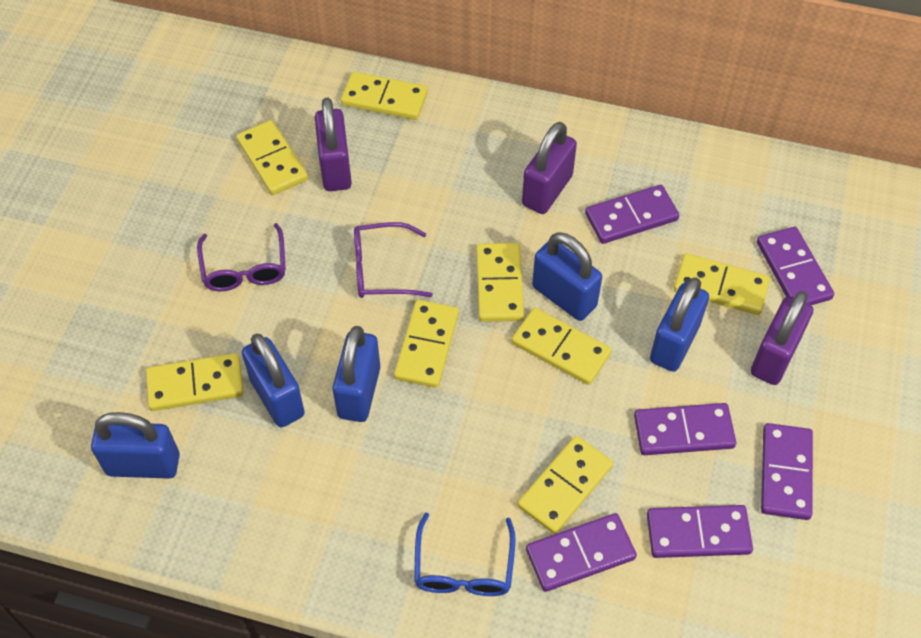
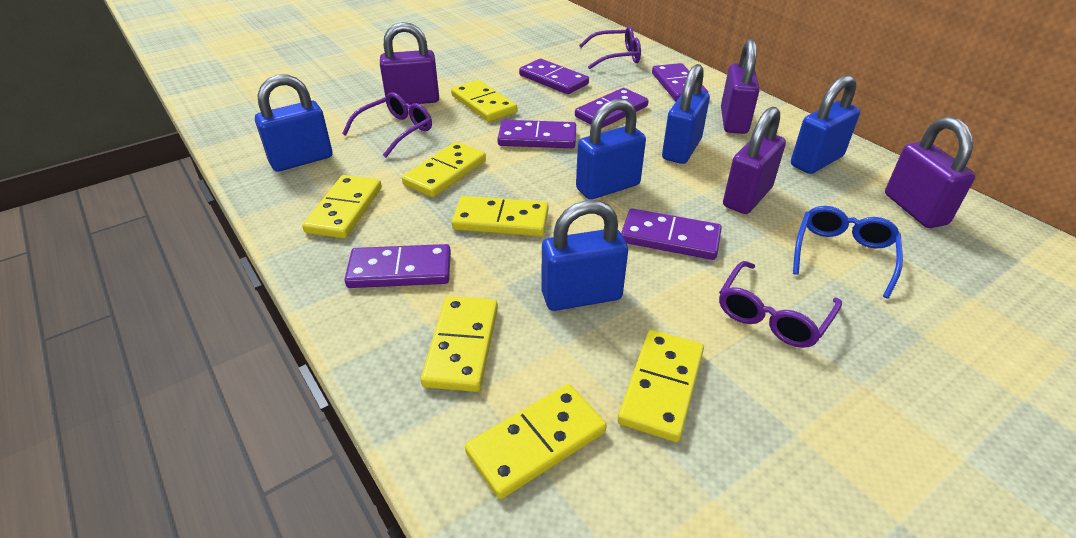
purple glasses: [197,223,286,292] [354,222,433,298] = 2 -> [342,92,432,158] [579,26,641,69] [719,261,842,348] = 3
purple padlock: [315,98,352,191] [522,122,577,214] [751,291,813,385] = 3 -> [380,22,439,105] [721,39,760,134] [723,107,786,214] [885,117,975,228] = 4
yellow domino: [146,353,244,411] [236,120,308,195] [341,72,428,120] [394,300,459,388] [476,243,524,322] [512,308,612,385] [518,436,613,534] [674,253,770,315] = 8 -> [302,175,382,238] [402,142,486,197] [421,296,498,392] [451,80,517,122] [452,196,549,236] [465,384,607,499] [618,330,704,442] = 7

